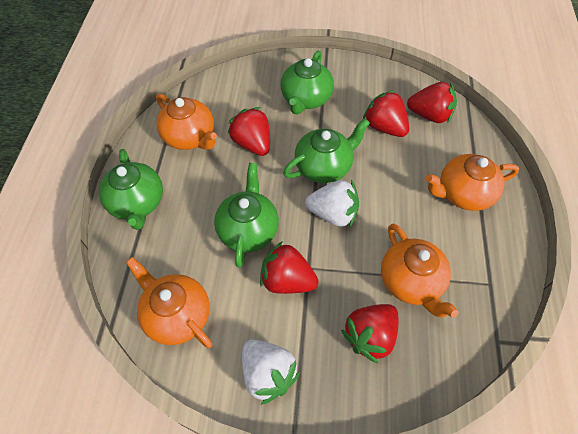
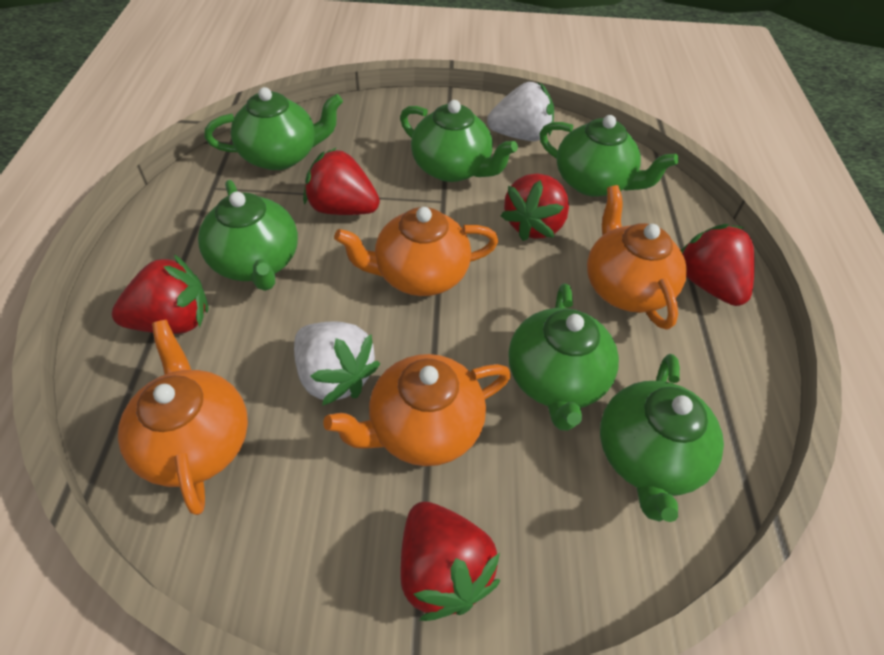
green teapot: [99,149,163,230] [214,163,279,268] [281,51,334,114] [283,118,370,183] = 4 -> [198,180,298,291] [204,87,343,170] [400,100,518,182] [508,283,619,431] [539,115,679,197] [600,354,724,522] = 6

